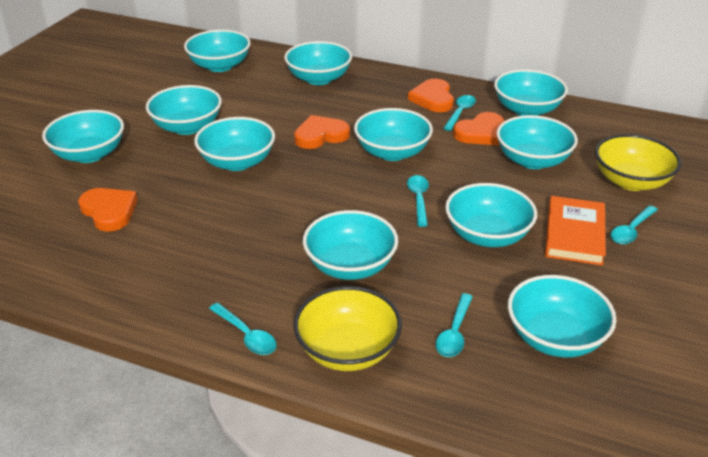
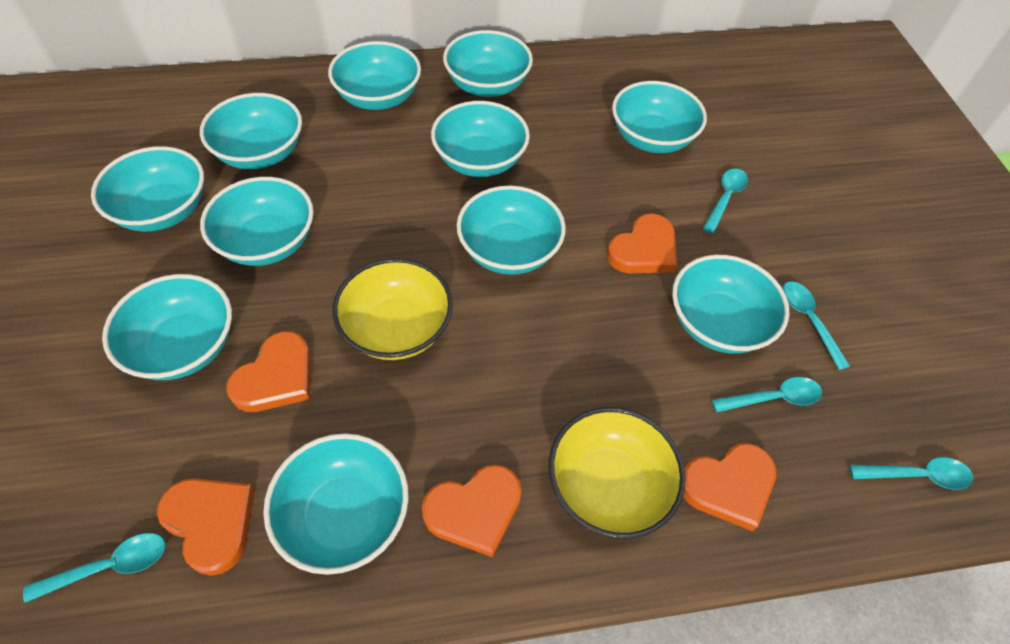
orange book: [545,196,606,266] = 1 -> none = 0
orange heart: [78,188,138,232] [294,115,350,149] [408,79,454,112] [453,112,504,145] = 4 -> [157,478,255,576] [226,331,311,412] [422,465,522,557] [607,214,677,273] [683,443,776,531] = 5

